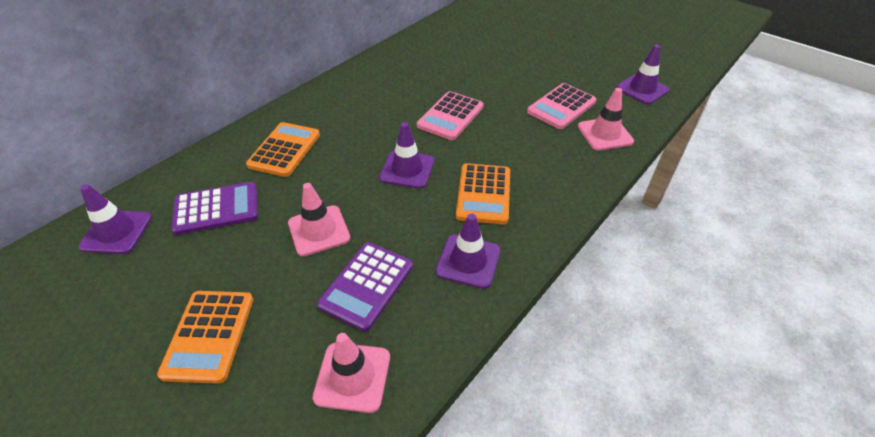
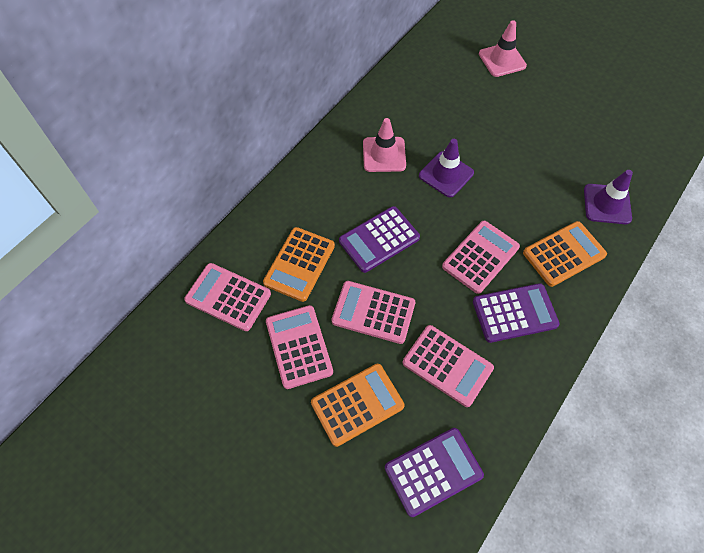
pink calculator: [417,91,484,140] [527,83,596,129] = 2 -> [184,263,271,331] [266,305,333,389] [332,281,415,344] [403,325,494,407] [442,221,520,294] = 5
pink traffic cone: [288,183,350,256] [312,333,390,413] [578,88,634,151] = 3 -> [363,118,406,172] [479,20,527,77] = 2
purple calculator: [171,182,258,235] [317,242,413,332] = 2 -> [339,206,420,273] [385,428,484,517] [473,283,560,343] = 3
purple traffic cone: [78,184,152,254] [379,122,434,189] [436,213,501,289] [616,45,669,104] = 4 -> [419,139,474,197] [584,170,633,224] = 2

